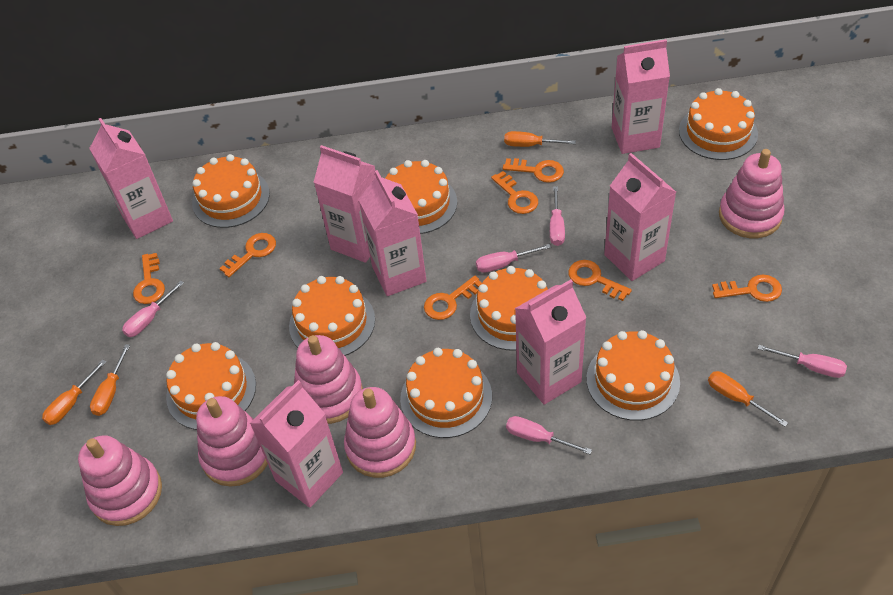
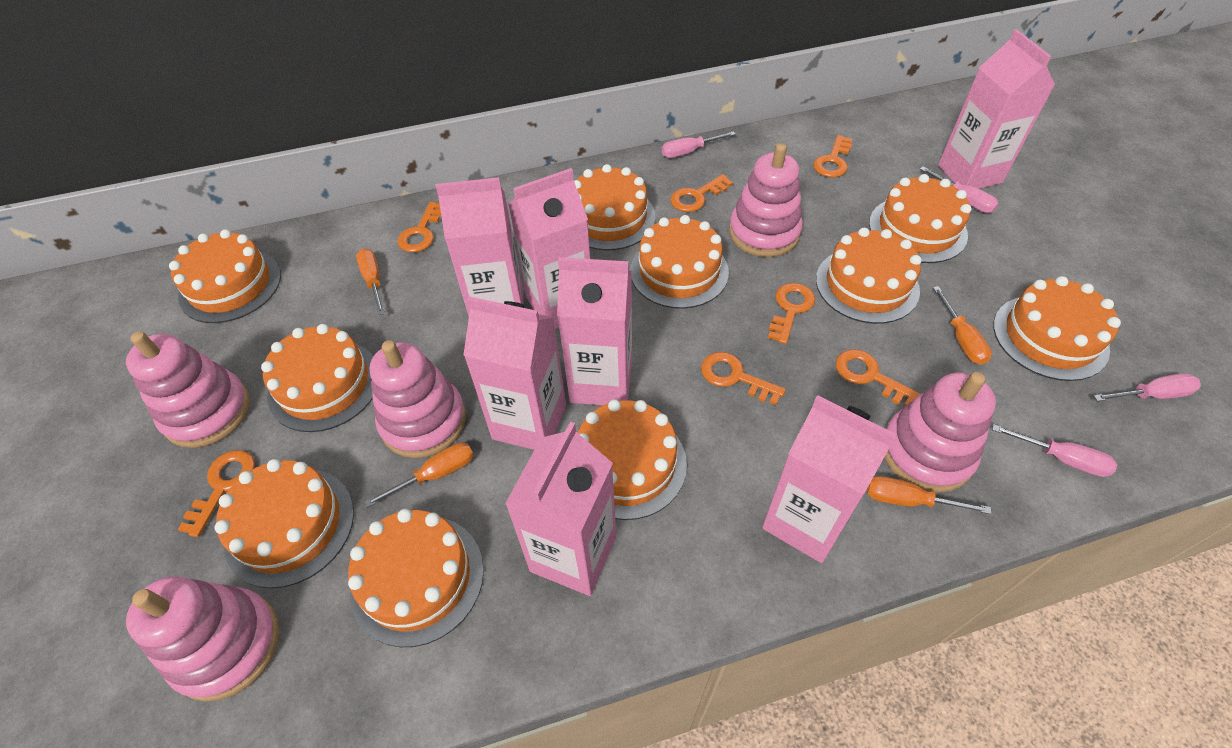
orange cake: [166,342,256,430] [192,154,270,228] [289,276,375,356] [385,160,457,234] [400,348,492,438] [470,266,548,351] [586,330,680,421] [679,88,758,160] = 8 -> [169,229,281,323] [215,459,354,589] [261,324,373,432] [348,509,484,647] [574,164,655,250] [577,399,687,520] [630,215,729,309] [816,228,921,324] [869,174,971,263] [993,276,1121,381] = 10
pink screwdriver: [122,281,184,337] [476,244,551,273] [506,416,592,454] [550,186,565,246] [758,345,847,378] = 5 -> [662,131,736,158] [920,167,999,213] [992,424,1117,477] [1094,373,1201,401] = 4

